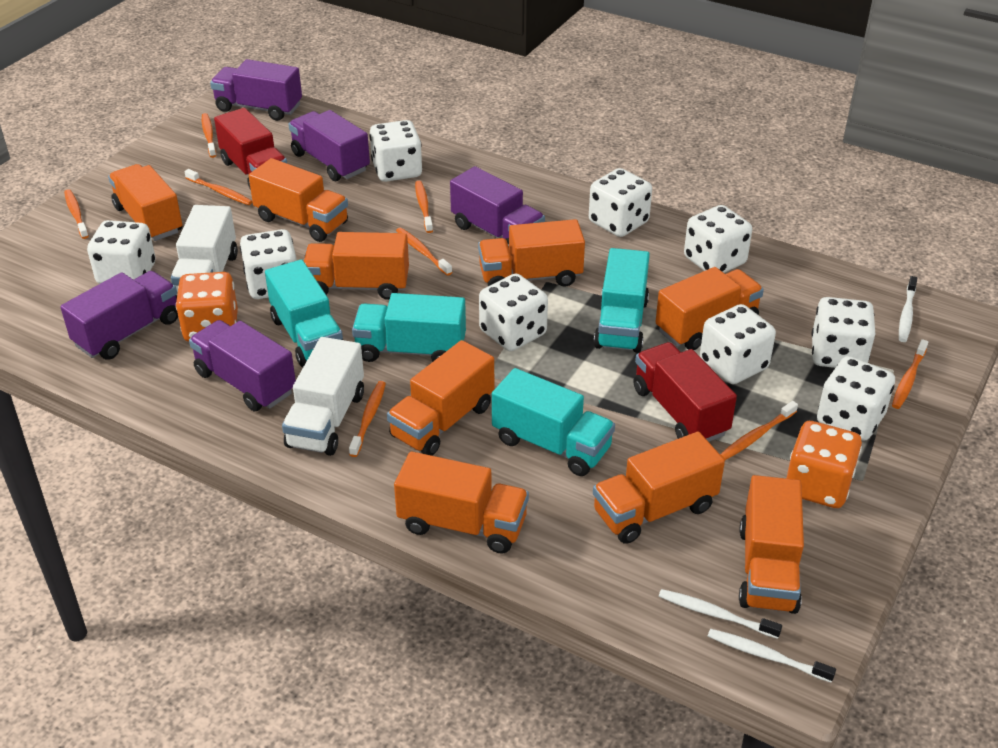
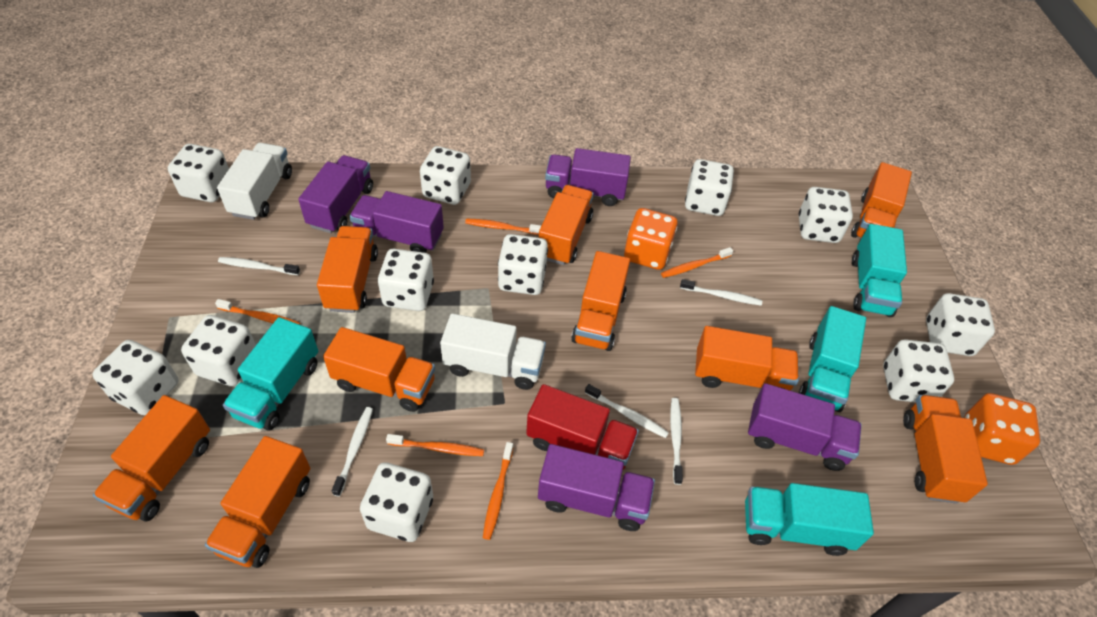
orange toothbrush: [64,189,89,239] [184,169,253,205] [202,113,216,158] [349,381,386,457] [396,228,452,276] [415,181,433,233] [720,401,798,460] [892,339,928,409] = 8 -> [215,299,300,325] [386,434,484,456] [465,219,541,235] [483,442,513,540] [661,247,733,278] = 5
red truck: [214,108,287,190] [633,342,737,442] = 2 -> [526,384,639,470] = 1
white dice: [87,220,155,284] [240,229,297,299] [369,120,422,182] [479,274,548,351] [589,168,652,237] [684,205,752,273] [700,304,776,384] [812,297,875,368] [817,356,895,441] = 9 -> [92,340,179,415] [168,144,229,202] [181,315,256,386] [360,462,433,542] [378,249,434,311] [420,146,471,205] [498,234,548,295] [685,159,734,216] [799,187,853,243] [883,339,954,402] [926,293,995,356] = 11
white toothbrush: [659,589,782,639] [708,629,836,682] [899,276,917,342] = 3 -> [218,257,300,275] [332,407,373,497] [585,384,669,438] [670,398,683,485] [680,279,762,306] = 5

